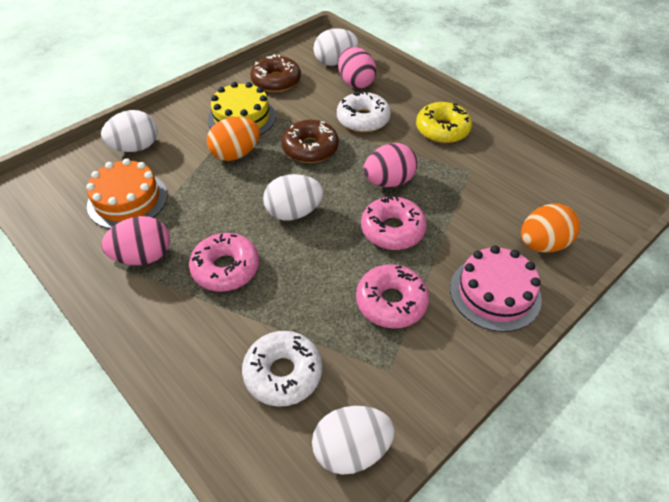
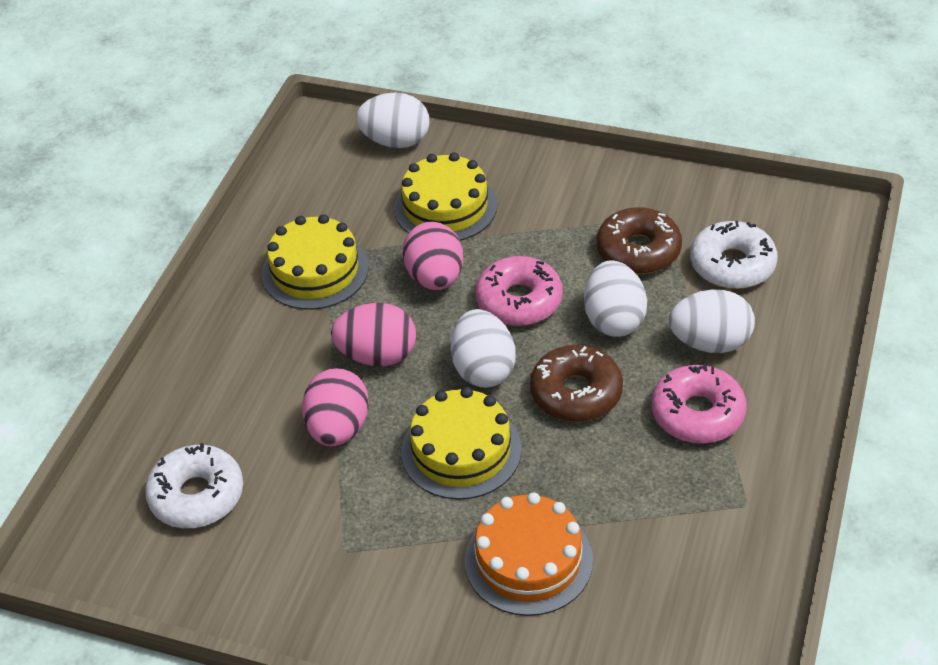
orange egg: [207,117,260,161] [521,203,580,253] = 2 -> none = 0
pink cake: [450,246,542,332] = 1 -> none = 0
pink donut: [189,233,259,292] [356,264,429,329] [361,195,427,250] = 3 -> [475,256,563,326] [651,363,747,444] = 2
yellow cake: [208,82,276,135] = 1 -> [262,214,369,310] [394,152,497,241] [401,387,522,500] = 3
yellow donut: [416,102,472,143] = 1 -> none = 0

